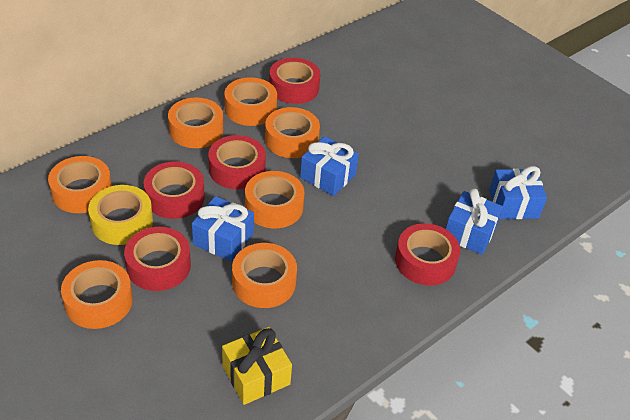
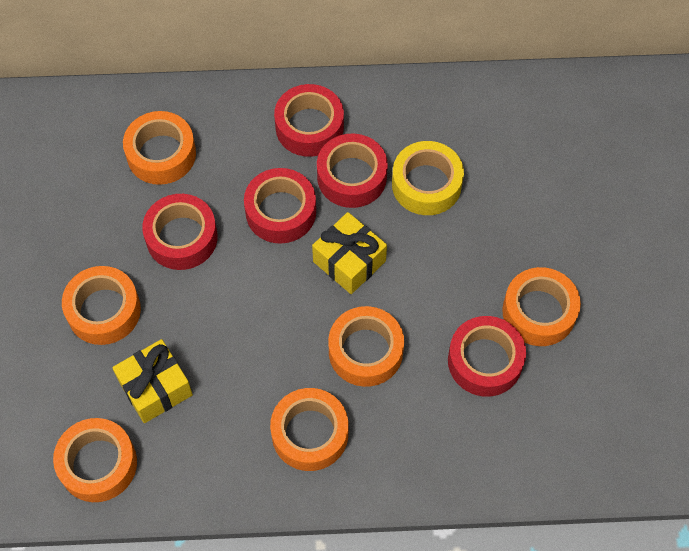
blue gift: [192,196,254,262] [300,136,359,196] [446,188,503,255] [489,166,547,219] = 4 -> none = 0
orange tape: [48,156,112,213] [61,260,133,329] [168,98,223,148] [224,77,277,126] [232,243,297,308] [245,171,304,228] [265,107,320,158] = 7 -> [53,418,137,502] [62,266,141,345] [123,111,196,185] [270,388,348,471] [328,306,404,387] [502,267,581,346] = 6
yellow gift: [222,327,292,405] = 1 -> [112,339,193,423] [312,212,387,294] = 2

